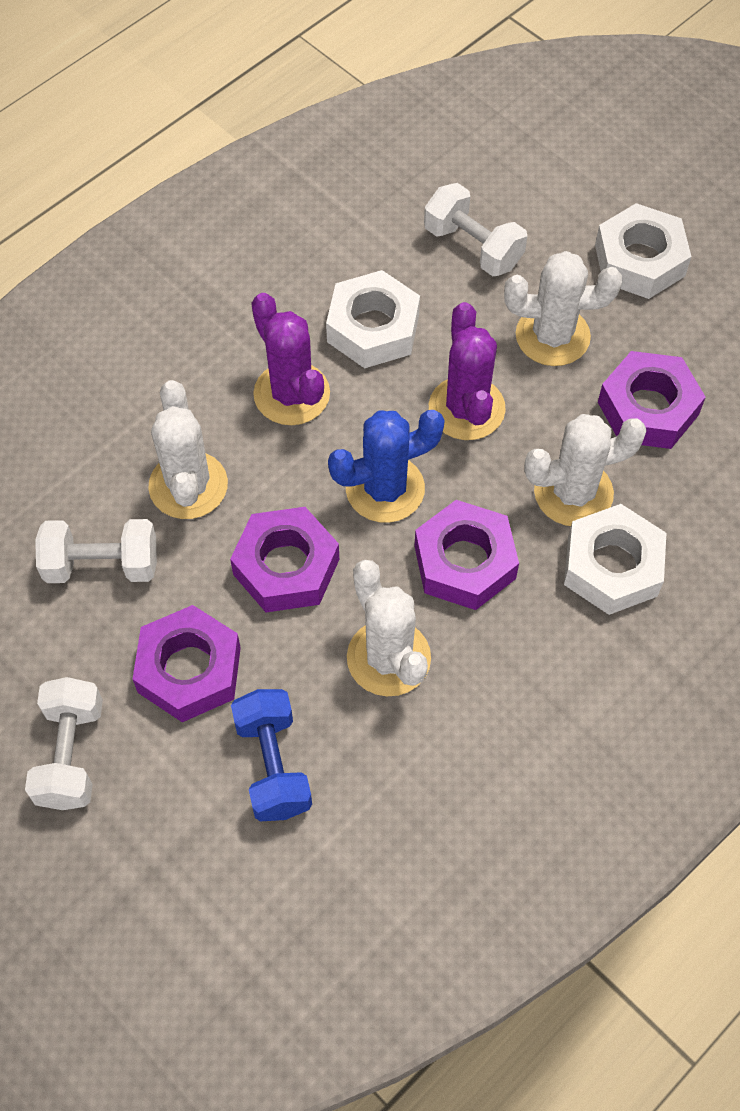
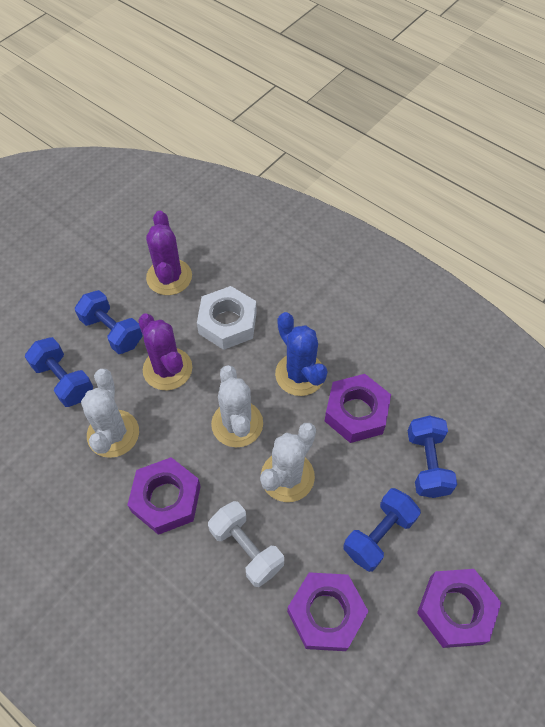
blue dumbbell: [231,689,312,821] = 1 -> [25,337,93,407] [75,290,143,354] [344,488,421,572] [407,416,457,498] = 4
white cactus: [148,380,228,519] [347,560,431,696] [504,251,622,366] [524,414,647,526] = 4 -> [81,369,139,458] [211,365,263,447] [260,423,316,502] = 3
white dumbbell: [25,677,103,810] [35,519,157,583] [424,183,527,276] = 3 -> [208,501,284,587] = 1
white nut: [326,270,420,368] [564,504,666,615] [595,203,691,299] = 3 -> [197,286,257,350] = 1

